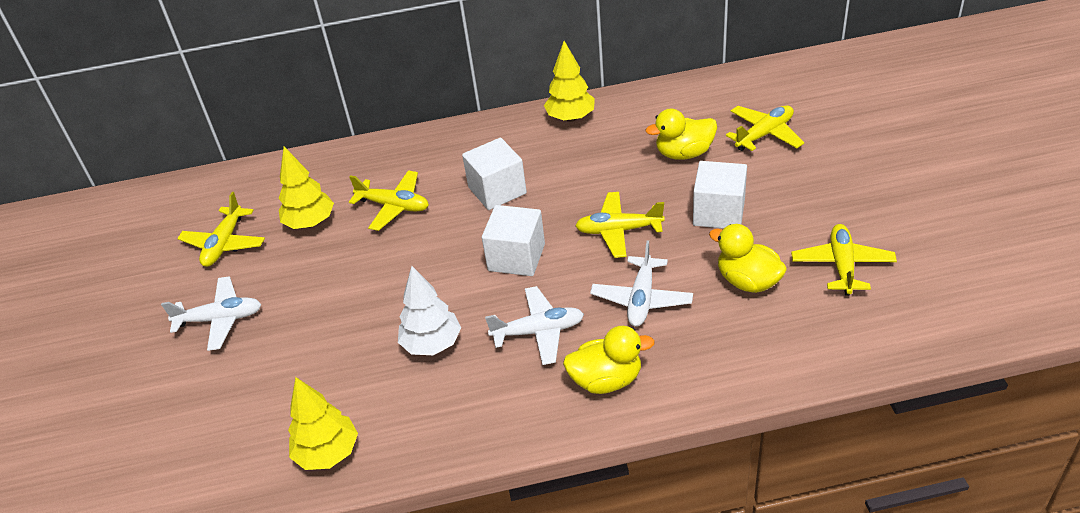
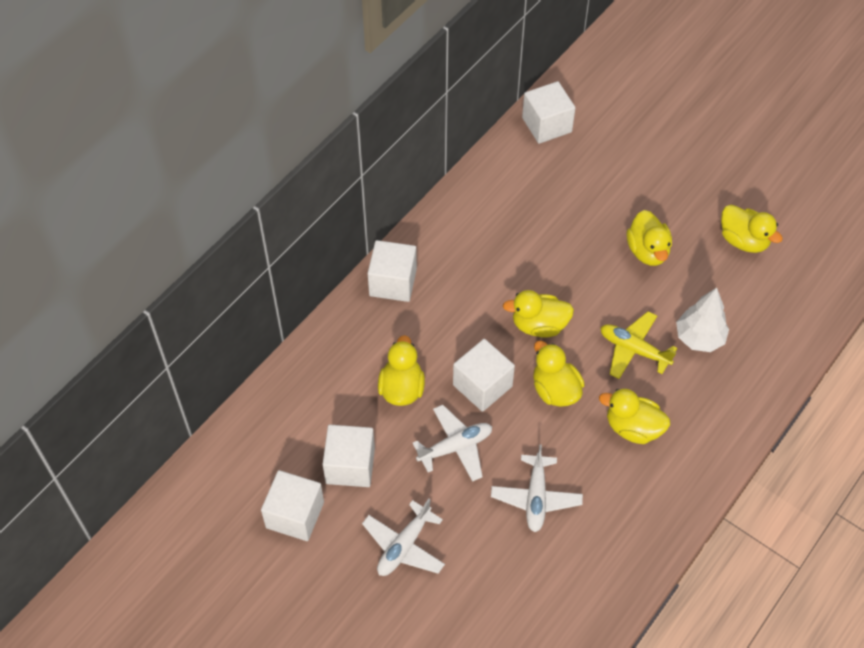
white cube: [462,138,527,210] [482,205,545,276] [693,161,747,229] = 3 -> [261,470,324,541] [323,425,375,487] [368,240,417,302] [453,339,515,412] [522,81,575,144] = 5
yellow duck: [563,326,655,394] [645,109,717,160] [709,224,787,293] = 3 -> [378,335,425,406] [503,290,574,338] [533,341,585,407] [599,389,670,444] [627,210,672,266] [721,205,783,253] = 6
yellow plane: [177,192,265,267] [349,170,429,231] [575,192,665,258] [726,105,804,151] [791,224,897,296] = 5 -> [601,311,677,379] = 1
yellow tree: [278,147,334,229] [288,377,358,470] [544,41,595,122] = 3 -> none = 0

